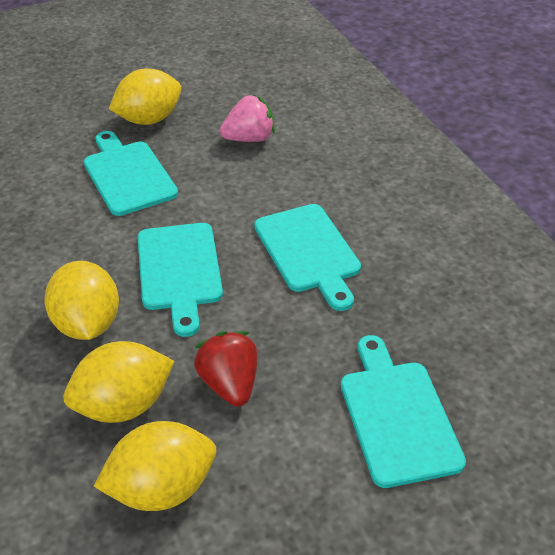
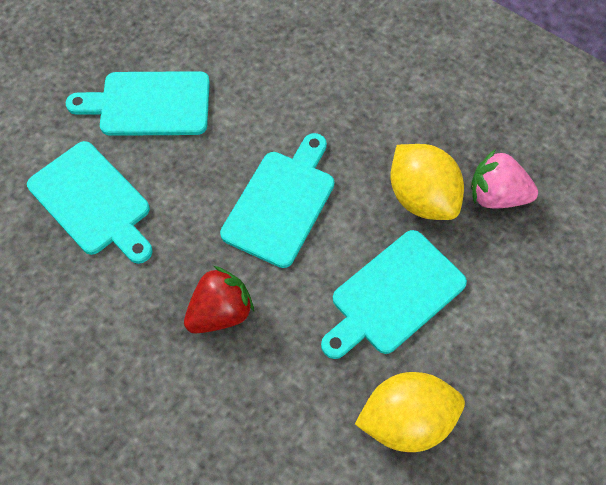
yellow lemon: [44,261,119,340] [64,341,174,423] [94,421,216,511] [109,68,181,125] = 4 -> [355,372,465,452] [390,144,464,220] = 2

